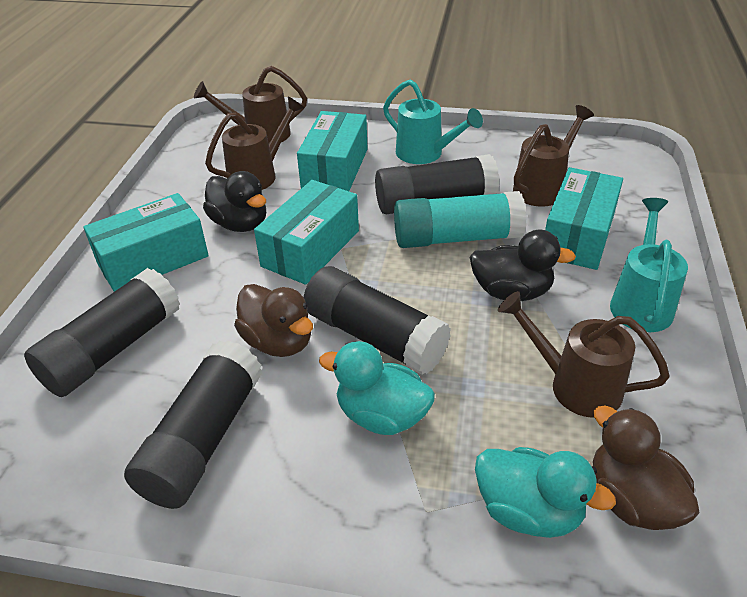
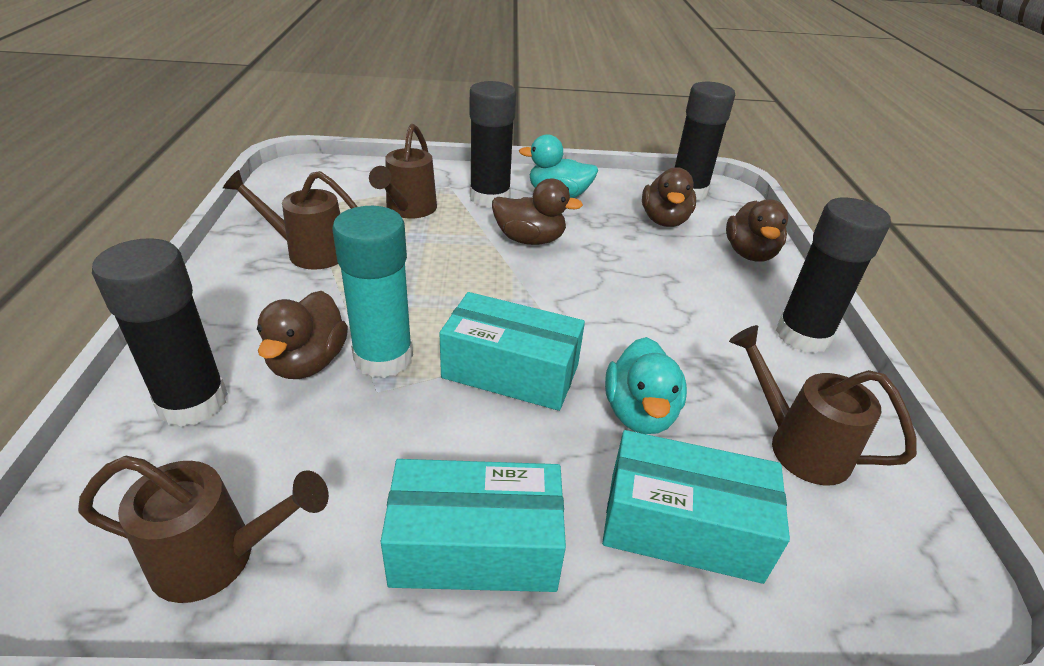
black duck: [203,171,266,232] [470,230,576,301] = 2 -> none = 0
brown duck: [234,284,313,357] [593,406,699,530] = 2 -> [257,291,348,379] [492,179,583,245] [642,167,696,227] [726,199,788,262] = 4
turquoise box: [83,193,209,292] [254,180,359,285] [297,111,368,191] [545,167,623,270] = 4 -> [380,459,566,592] [439,292,585,411] [602,430,790,584] = 3
turquoise watering can: [383,79,483,164] [610,198,688,332] = 2 -> none = 0

